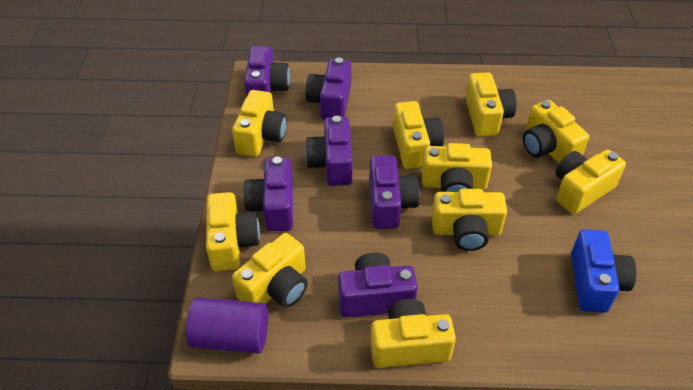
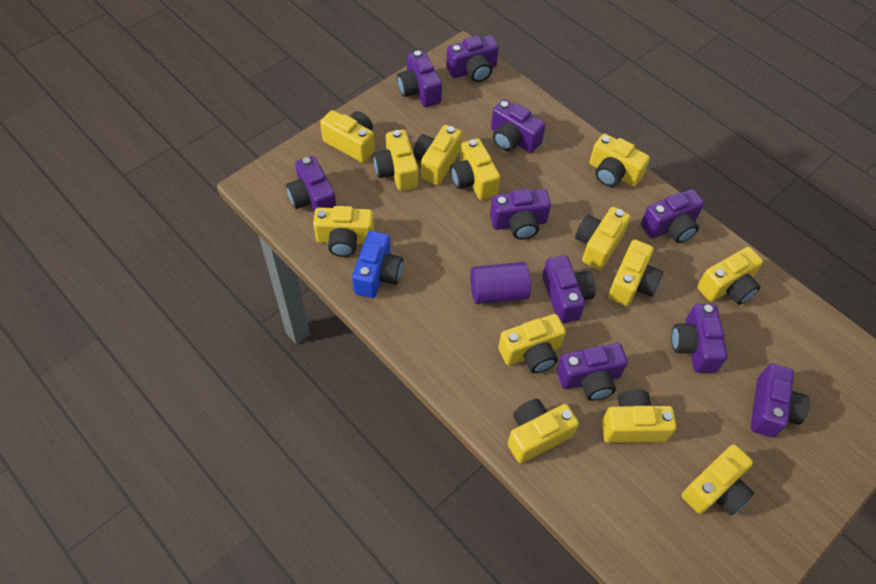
purple camera: [243,157,293,231] [244,46,290,97] [305,116,353,186] [306,58,351,120] [338,252,418,318] [369,155,420,229] = 6 -> [286,156,336,213] [397,50,442,107] [446,35,499,82] [490,189,551,240] [491,99,546,153] [542,255,596,323] [557,343,628,401] [641,189,704,243] [671,304,727,373] [750,363,810,438] = 10
yellow camera: [206,192,260,271] [232,90,287,157] [232,233,307,308] [370,299,456,368] [393,101,444,169] [422,143,492,192] [432,189,507,251] [465,72,516,137] [523,100,589,163] [555,149,626,214] = 10 -> [313,206,374,257] [320,110,375,163] [373,130,418,191] [413,125,462,185] [450,139,500,200] [498,314,566,373] [508,399,579,463] [575,207,631,270] [589,134,650,187] [601,389,677,443] [608,240,663,306] [682,444,754,515] [697,247,763,305] = 13

